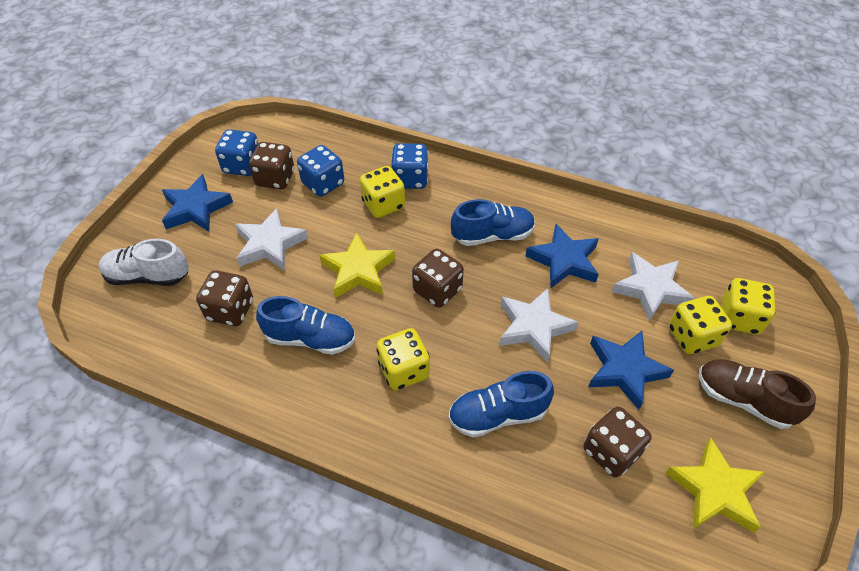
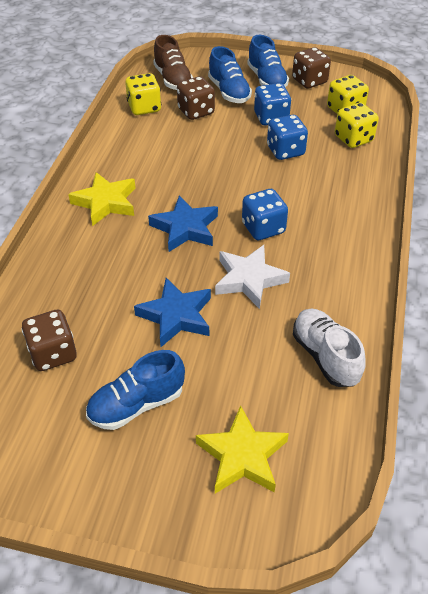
blue star: [162,174,233,232] [526,224,599,288] [588,331,674,410] = 3 -> [134,278,211,347] [148,195,218,252] = 2
brown dice: [196,270,253,326] [249,142,294,189] [412,249,464,307] [584,407,652,477] = 4 -> [21,310,77,371] [177,76,215,120] [292,47,331,89] = 3
white star: [235,208,308,270] [499,288,579,363] [612,252,694,321] = 3 -> [215,245,290,309] = 1
yellow dice: [360,166,405,218] [377,328,430,391] [669,296,732,354] [721,278,775,335] = 4 -> [125,73,161,115] [327,75,369,114] [335,103,379,148] = 3

